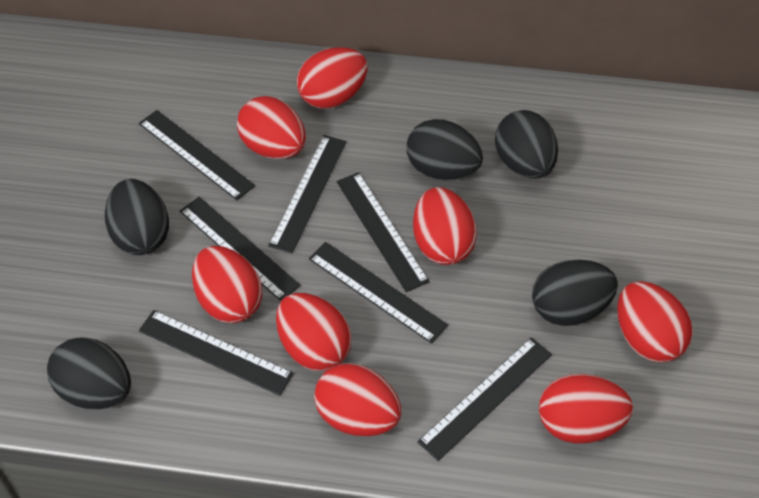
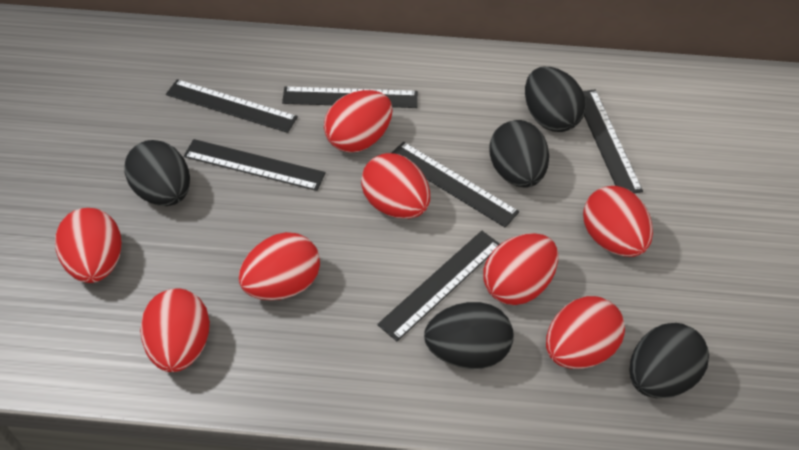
black ruler: [139,110,255,200] [139,310,294,396] [180,197,301,301] [268,135,346,253] [309,242,448,344] [337,172,429,292] [417,337,552,461] = 7 -> [166,79,298,133] [184,139,326,191] [282,87,418,108] [377,231,500,341] [392,142,519,228] [583,89,643,193] = 6

